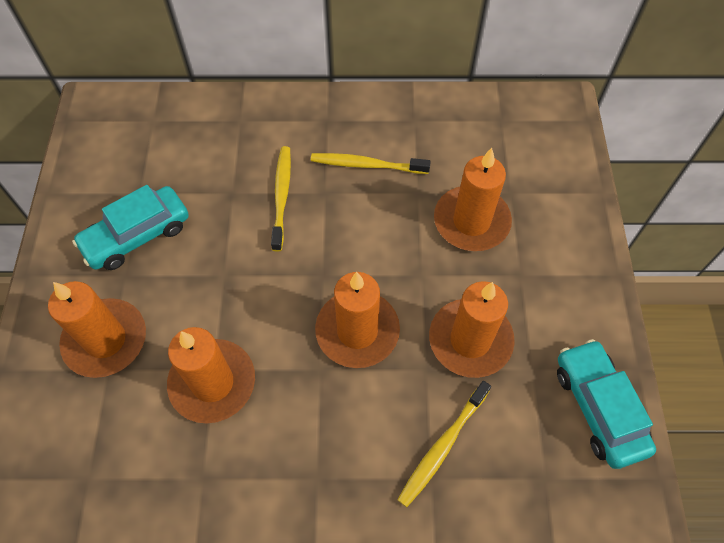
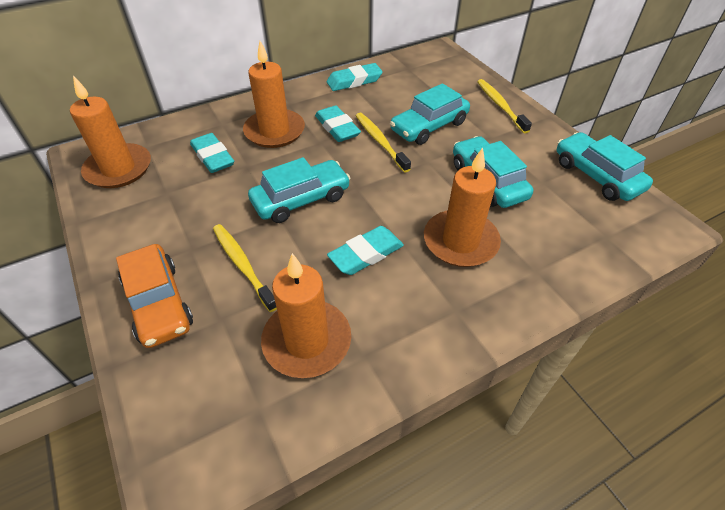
orange candle: [48,281,146,378] [167,327,255,424] [315,272,400,368] [429,281,515,378] [434,148,512,251] = 5 -> [70,76,151,188] [243,41,305,148] [261,253,351,378] [424,147,501,267] = 4
orange car: none = 0 -> [116,244,193,348] = 1
turquoise car: [72,185,189,270] [557,339,656,469] = 2 -> [248,157,351,223] [390,83,470,145] [453,136,533,208] [556,132,653,201] = 4
turquoise eraser: none = 0 -> [190,133,234,173] [315,105,361,142] [327,63,383,91] [327,226,404,275] = 4

